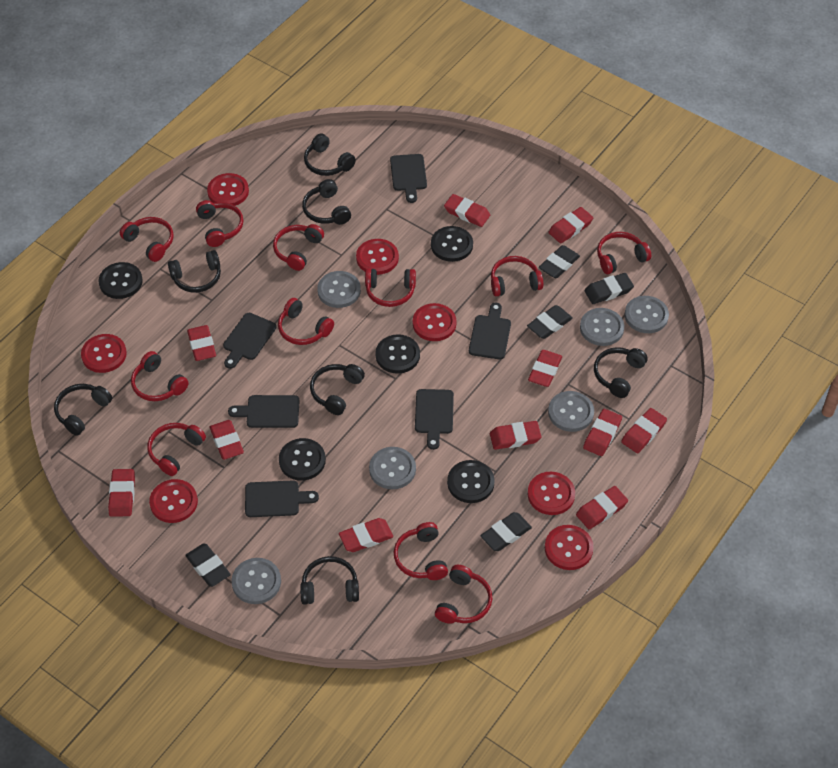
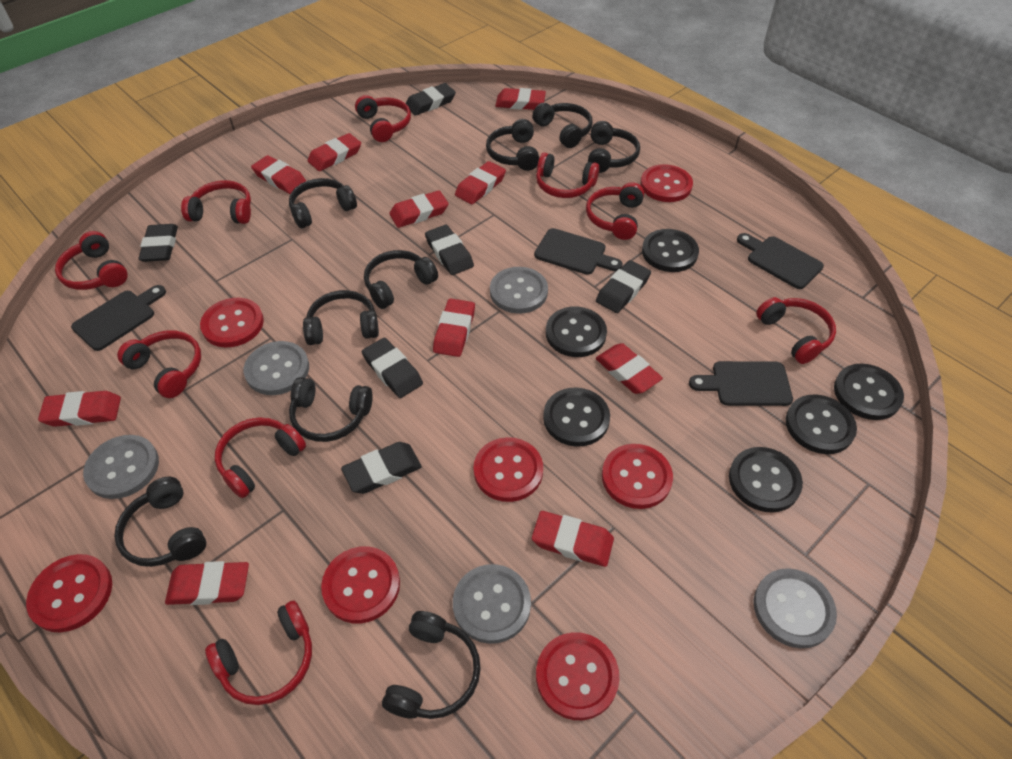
black button: [99,262,143,299] [279,438,326,481] [376,334,420,374] [431,226,473,262] [447,460,495,503] = 5 -> [543,387,610,447] [546,307,607,357] [642,229,699,272] [729,447,803,513] [786,394,857,454] [834,364,904,420] = 6
black cutting board: [223,313,276,369] [228,395,299,428] [245,480,319,517] [390,154,427,203] [415,389,454,450] [469,303,511,360] = 6 -> [71,285,166,351] [534,228,623,275] [689,361,793,406] [737,233,824,289] = 4
black eraser: [185,543,231,587] [480,512,532,551] [527,305,573,339] [539,245,580,278] [584,273,634,304] = 5 -> [138,224,178,262] [341,442,422,494] [362,338,423,398] [406,83,456,116] [425,225,474,275] [596,260,651,313] = 6
black headphones: [54,384,112,436] [168,250,221,293] [300,556,359,604] [302,179,351,225] [304,133,356,176] [310,364,365,415] [594,347,648,398] = 7 -> [114,477,206,567] [289,178,357,228] [289,377,373,442] [303,290,379,345] [364,250,438,309] [382,611,481,719] [486,119,539,171] [532,103,593,148] [588,121,640,173] = 9
grey button: [231,558,281,604] [317,271,361,308] [369,447,416,489] [548,391,594,432] [580,308,624,346] [625,296,669,333] = 6 -> [83,435,159,499] [244,341,309,395] [453,564,531,644] [490,267,548,314] [754,568,837,648] = 5
red eraser: [108,469,135,517] [187,325,216,361] [210,420,244,460] [339,518,393,552] [444,194,490,227] [490,421,542,450] [528,350,562,387] [548,207,593,243] [576,486,628,529] [583,409,622,456] [621,408,667,453] = 11 -> [38,391,121,427] [165,561,249,605] [251,155,306,194] [308,133,361,171] [389,190,449,228] [433,298,475,357] [455,161,506,204] [495,88,546,110] [532,511,614,567] [596,343,663,394] = 10
red headphones: [120,217,174,262] [131,351,189,401] [148,423,206,476] [196,200,243,247] [273,224,324,271] [278,298,334,345] [365,269,416,307] [394,522,448,580] [435,565,492,624] [491,256,544,296] [597,232,651,274] = 11 -> [55,231,128,290] [117,330,201,398] [181,180,251,224] [205,601,312,705] [215,417,306,498] [355,95,411,142] [536,153,600,198] [586,182,644,240] [756,297,836,364] = 9

